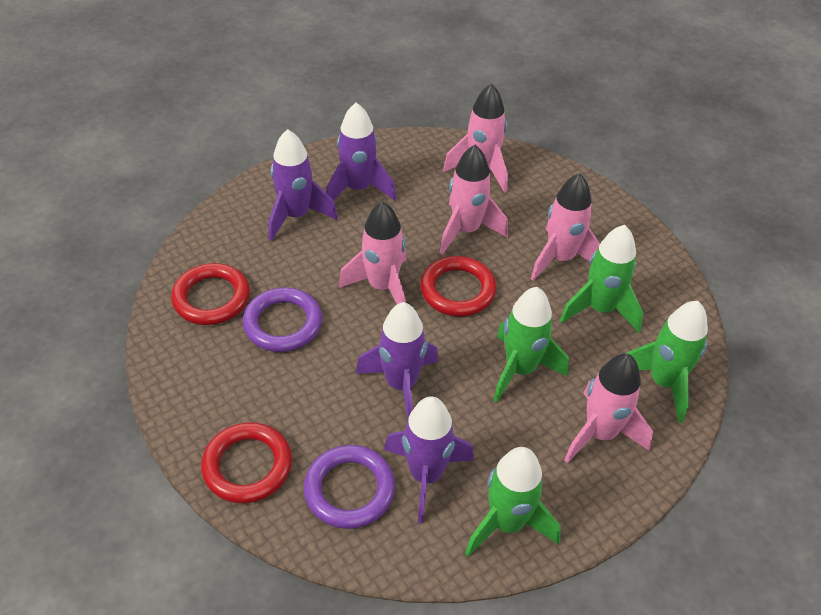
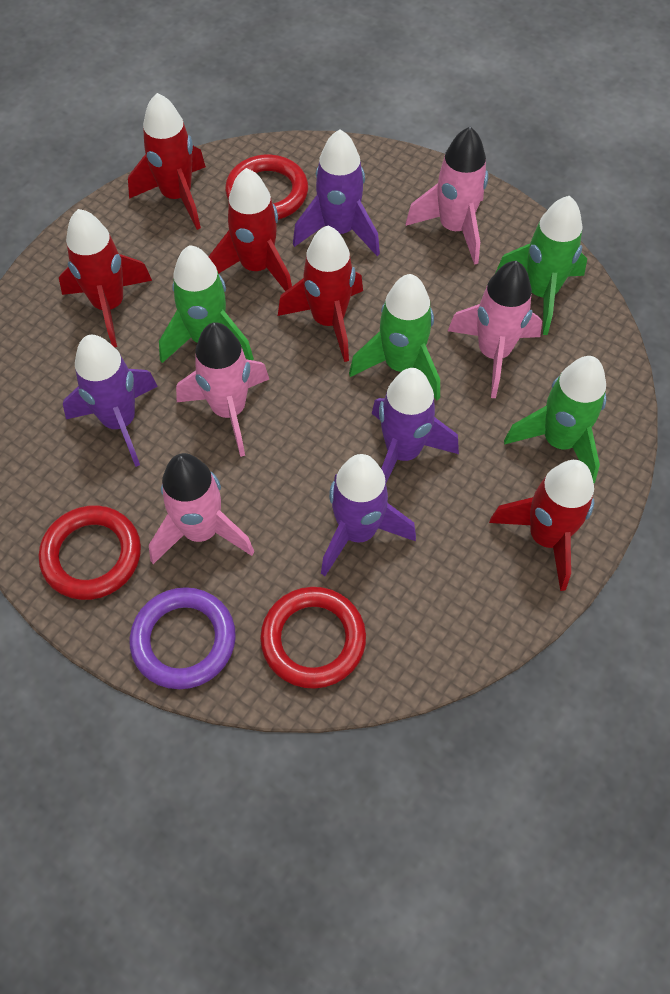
pink rocket: [339,201,406,304] [440,145,508,255] [443,84,508,193] [531,173,600,281] [564,353,653,463] = 5 -> [149,453,254,564] [176,322,269,457] [405,127,488,265] [448,261,542,398] = 4
purple ring: [243,287,322,352] [304,445,395,529] = 2 -> [130,587,236,689] = 1
red rocket: none = 0 -> [59,209,152,347] [128,93,206,230] [208,168,292,291] [278,226,363,362] [489,460,594,591] = 5

